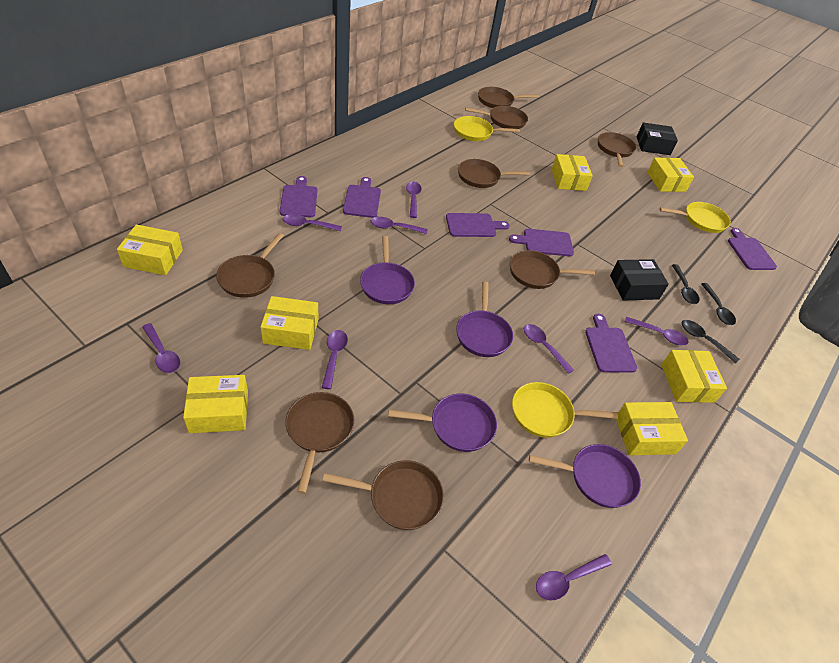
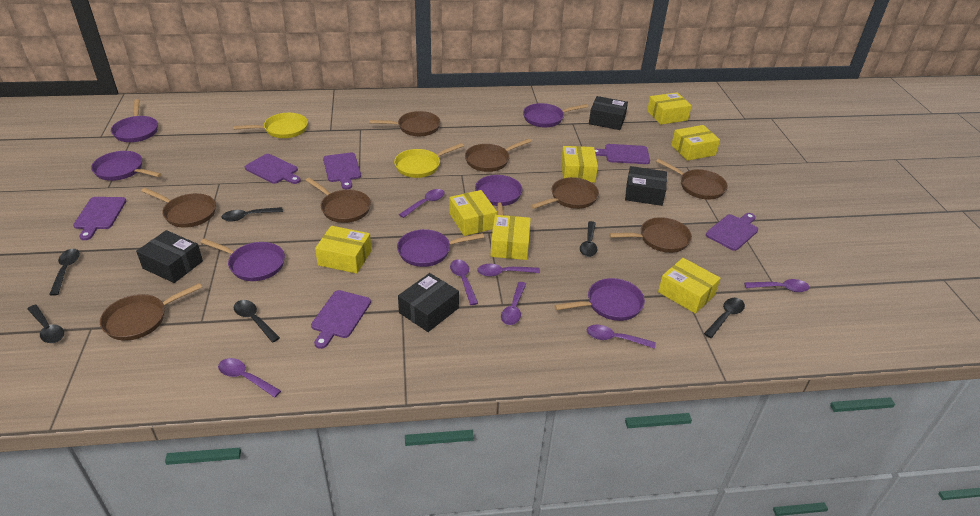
black box: [610,259,669,301] [637,123,678,155] = 2 -> [136,230,203,283] [398,273,459,332] [589,96,628,130] [625,166,667,206] = 4
black spoon: [672,264,699,304] [682,320,739,363] [701,283,736,325] = 3 -> [27,304,64,343] [49,249,80,296] [221,207,283,221] [234,300,280,343] [580,221,597,257] [704,298,745,338] = 6
purple pan: [360,236,415,304] [388,394,497,452] [456,281,513,357] [529,444,641,508] = 4 -> [91,151,162,181] [111,99,158,142] [200,239,285,281] [397,229,484,267] [475,175,522,215] [523,103,588,127] [554,278,645,321] = 7
purple spoon: [142,323,180,373] [283,214,342,231] [322,330,348,389] [371,217,428,234] [406,182,422,218] [524,324,574,374] [536,554,612,600] [625,317,689,345] = 8 -> [218,358,281,398] [399,189,445,218] [450,259,478,305] [477,264,540,277] [501,282,526,325] [587,325,656,349] [744,279,809,292] = 7
yellow pan: [454,116,520,141] [512,382,618,438] [659,202,731,233] = 3 -> [233,113,308,138] [394,143,464,178] = 2

